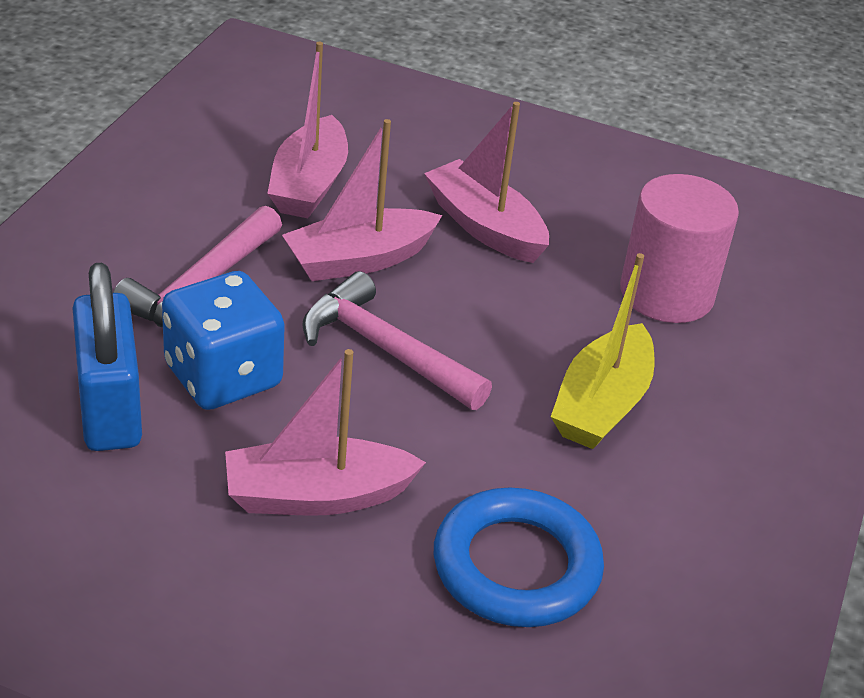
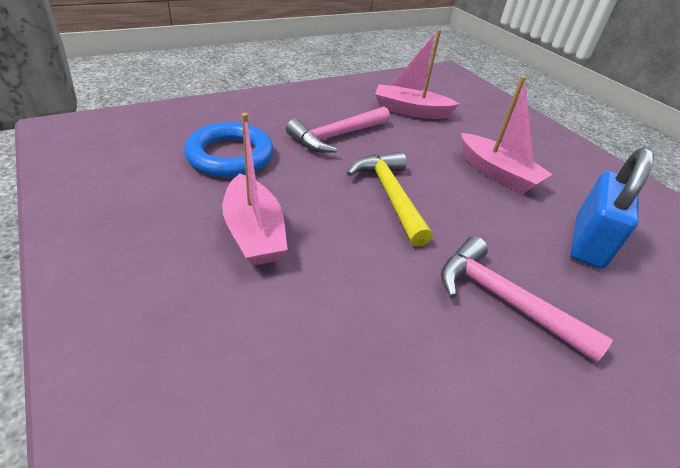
blue dice: [162,271,285,410] = 1 -> none = 0
pink boat: [225,349,426,516] [267,42,348,218] [282,119,442,281] [424,102,549,263] = 4 -> [222,113,288,266] [375,29,459,119] [461,76,553,194] = 3
pink cylinder: [620,174,739,323] = 1 -> none = 0
yellow boat: [551,253,655,449] = 1 -> none = 0
yellow hammer: none = 0 -> [347,152,433,247] = 1

